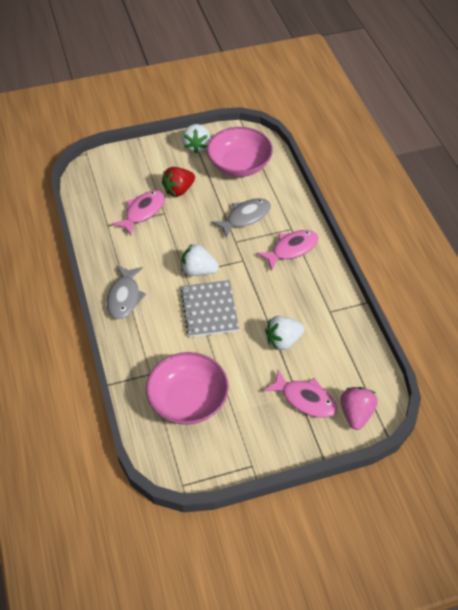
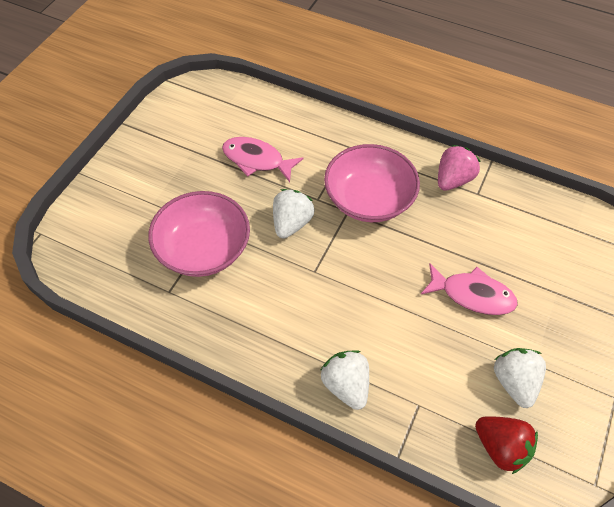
grey fish: [107,265,146,320] [211,198,271,238] = 2 -> none = 0
grey notebook: [180,280,239,337] = 1 -> none = 0
pink fish: [111,190,165,235] [256,230,318,271] [263,370,337,418] = 3 -> [222,137,304,182] [421,263,518,315] = 2

